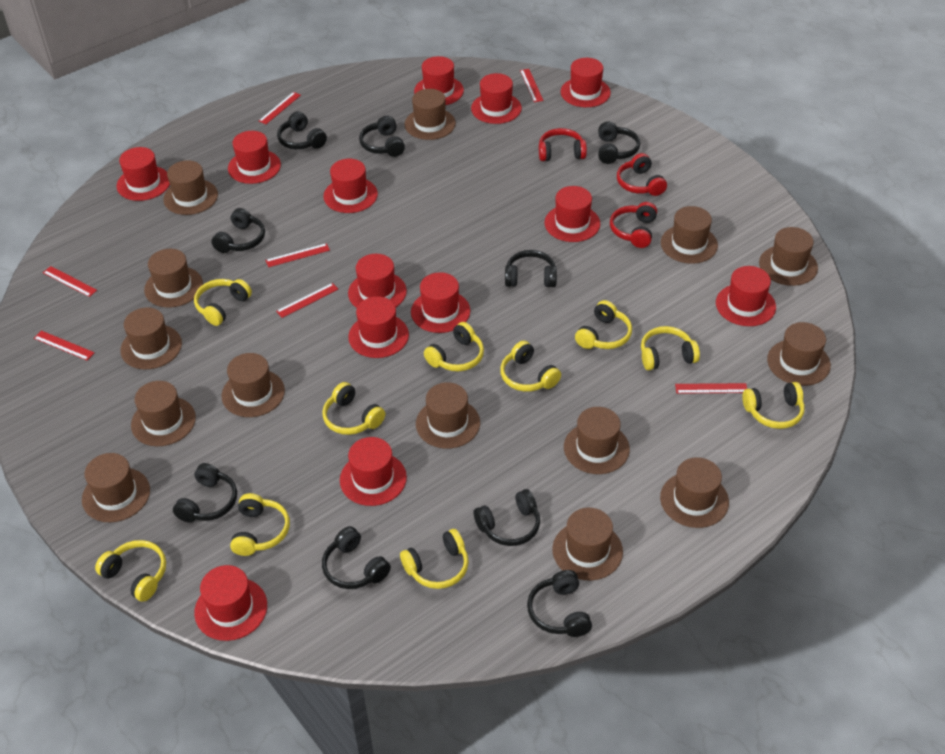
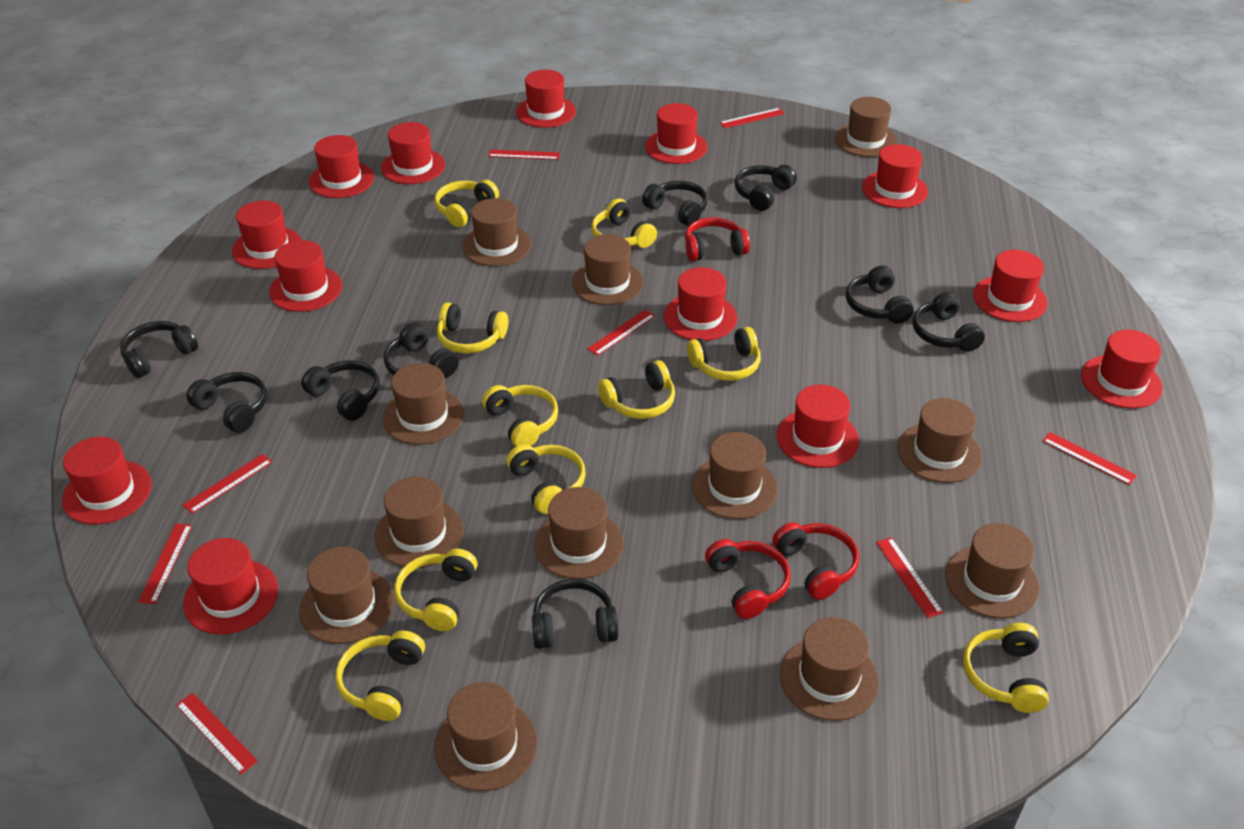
brown hat: [82,453,150,522] [120,308,182,369] [131,381,196,446] [144,249,203,308] [163,160,218,215] [222,353,285,417] [405,89,456,140] [416,382,480,449] [553,508,623,580] [564,407,630,474] [660,457,729,528] [661,206,718,264] [759,227,818,286] [767,322,831,386] = 14 -> [299,547,394,644] [374,476,464,567] [383,363,464,445] [434,682,537,791] [462,198,531,266] [534,487,624,579] [572,234,644,305] [692,432,778,519] [780,617,879,721] [835,97,897,157] [897,398,982,483] [945,523,1039,618] = 12
red ruler: [34,331,95,360] [43,266,97,297] [259,92,301,124] [265,243,330,267] [276,283,338,318] [520,69,544,102] [675,383,747,394] = 7 -> [138,524,192,604] [176,693,258,774] [182,454,272,514] [488,150,560,160] [587,310,655,356] [719,108,785,128] [876,537,944,618] [1043,432,1137,485] = 8

